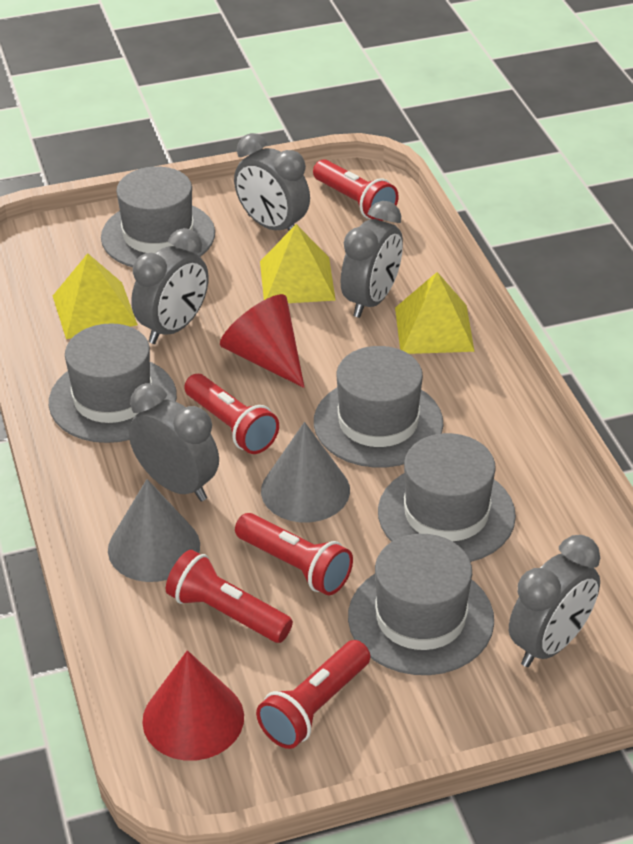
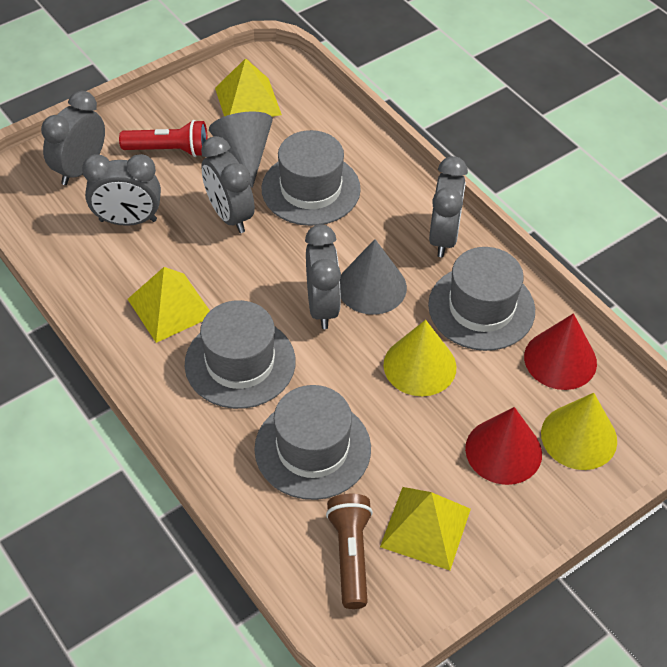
brown flashlight: none = 0 -> [326,494,373,609] = 1
grey hat: [49,323,177,443] [101,167,215,267] [314,346,443,467] [348,534,494,675] [378,433,516,562] = 5 -> [185,300,296,409] [254,385,371,500] [262,130,361,226] [428,247,535,351] = 4
red flashlight: [166,550,293,643] [184,374,279,454] [235,513,353,595] [256,640,370,749] [313,159,399,221] = 5 -> [119,120,208,157] = 1
yellow cone: none = 0 -> [383,320,456,396] [541,393,617,470] = 2

